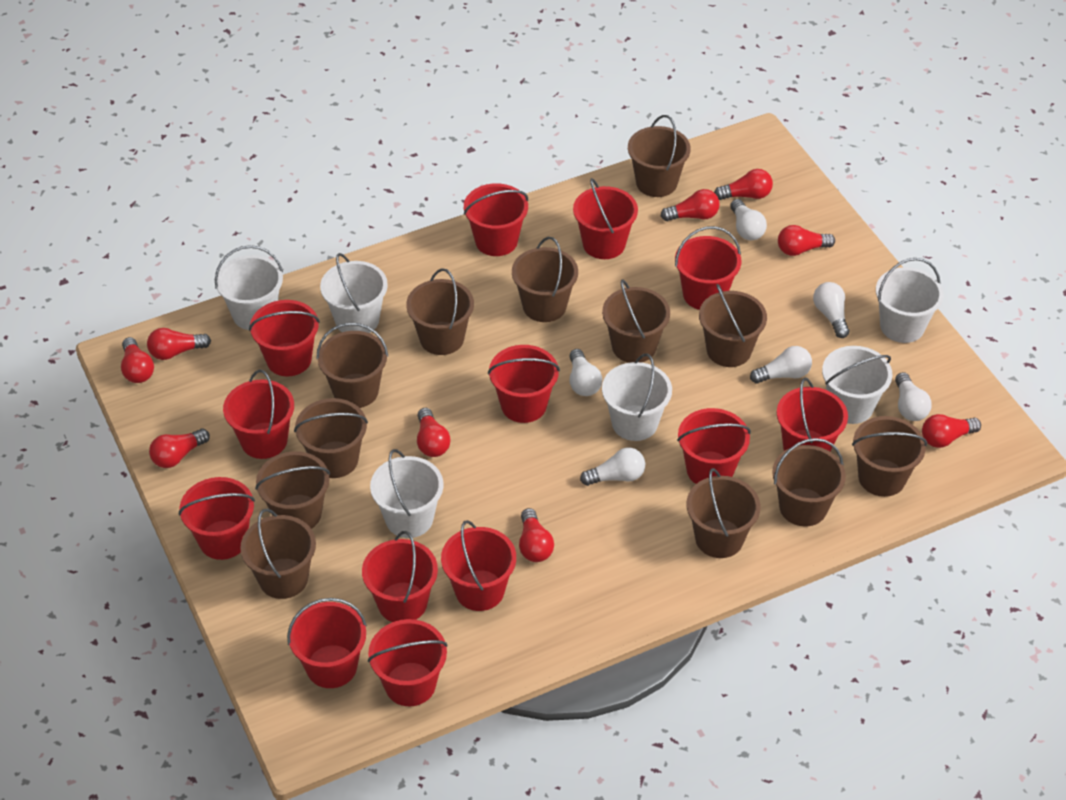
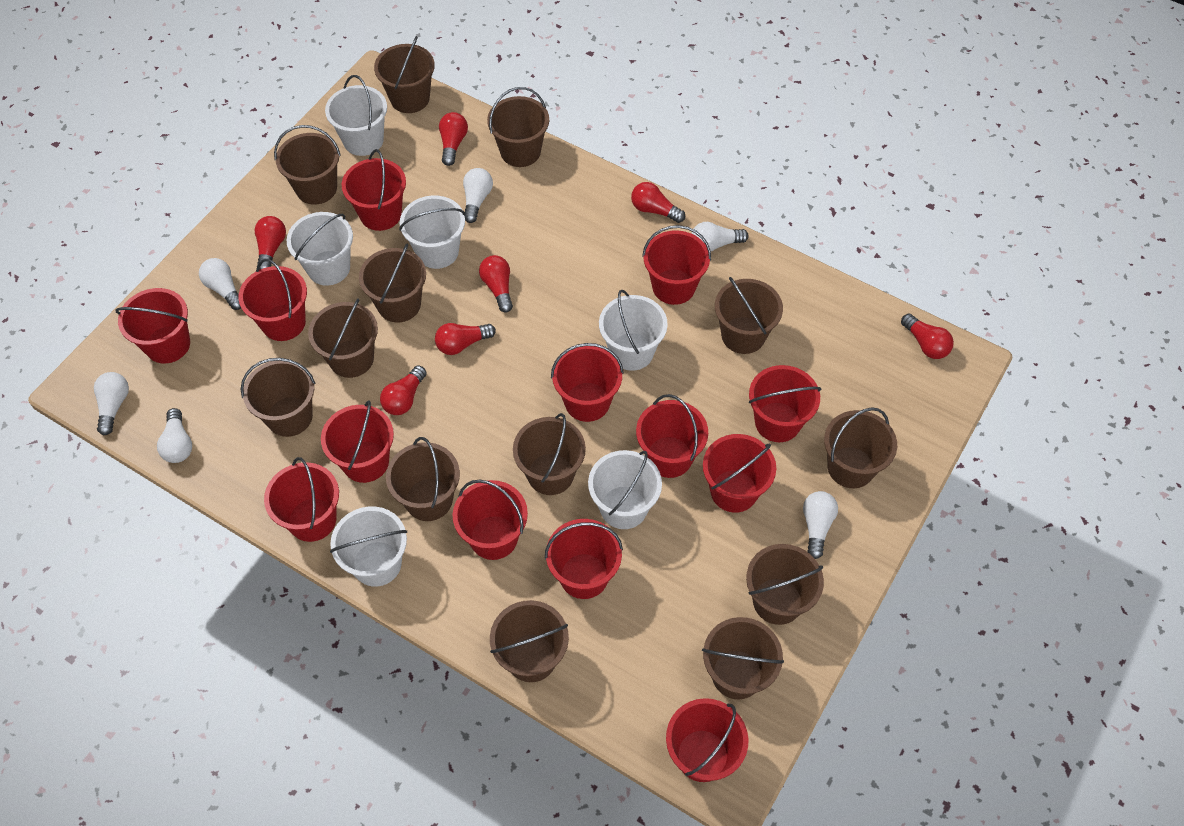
brown bucket: [240,509,316,599] [255,451,330,529] [294,398,368,478] [317,322,388,408] [406,268,474,355] [512,237,578,322] [602,279,670,363] [628,115,691,197] [687,468,760,558] [699,284,767,367] [772,438,846,526] [852,416,927,497] = 12 -> [241,358,315,437] [274,125,341,204] [308,298,378,378] [359,244,426,322] [374,36,435,113] [386,437,460,521] [487,87,549,167] [490,600,569,682] [513,413,586,495] [702,617,784,699] [715,277,783,354] [746,544,824,625] [824,407,897,488] = 13
red light bulb: [121,337,154,383] [147,328,211,360] [149,429,210,468] [417,408,451,457] [519,508,554,562] [661,189,720,221] [714,169,773,200] [778,225,835,256] [922,414,981,448] = 9 -> [255,216,286,270] [380,365,427,415] [435,323,496,355] [439,112,468,166] [479,255,513,313] [631,182,685,223] [901,314,954,359] = 7

